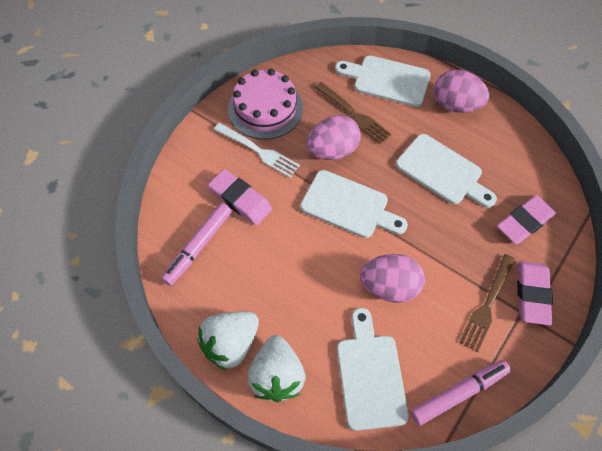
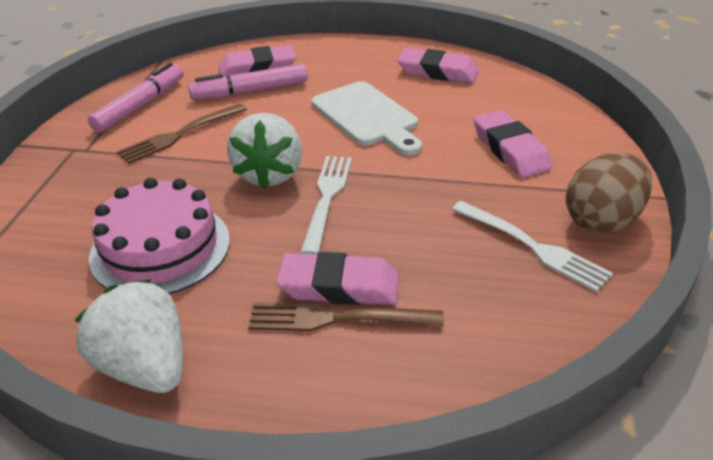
brown egg: none = 0 -> [565,152,652,233] = 1
pink egg: [306,115,361,160] [360,254,425,303] [433,70,489,113] = 3 -> none = 0
pink eraser: [208,169,272,225] [497,195,556,244] [517,261,553,325] = 3 -> [218,45,296,77] [277,252,399,305] [398,48,479,83] [474,110,552,178] = 4
white cutting board: [300,170,408,238] [335,55,431,107] [337,308,409,431] [396,134,497,208] = 4 -> [311,81,422,155] = 1
white fork: [214,123,300,178] = 1 -> [300,156,352,255] [452,201,613,292] = 2

